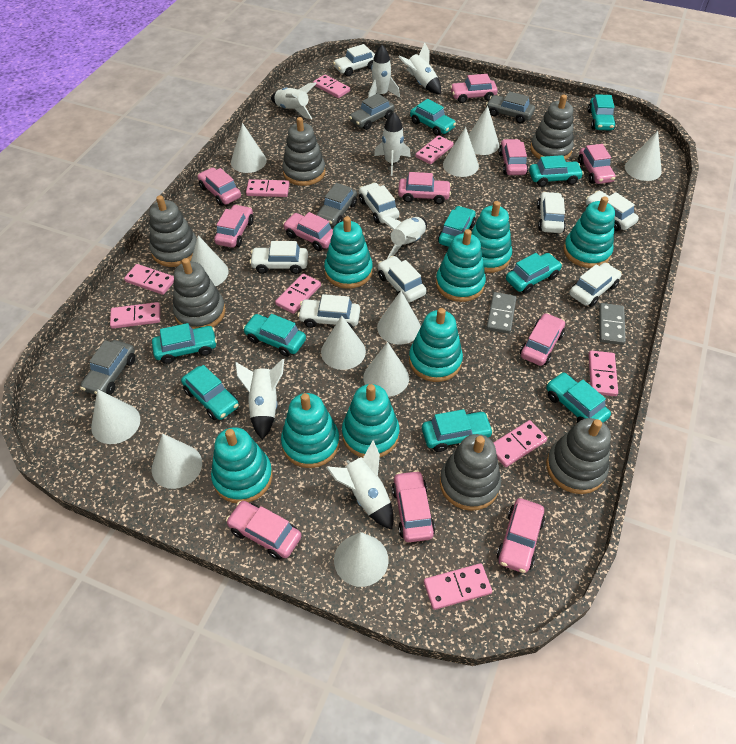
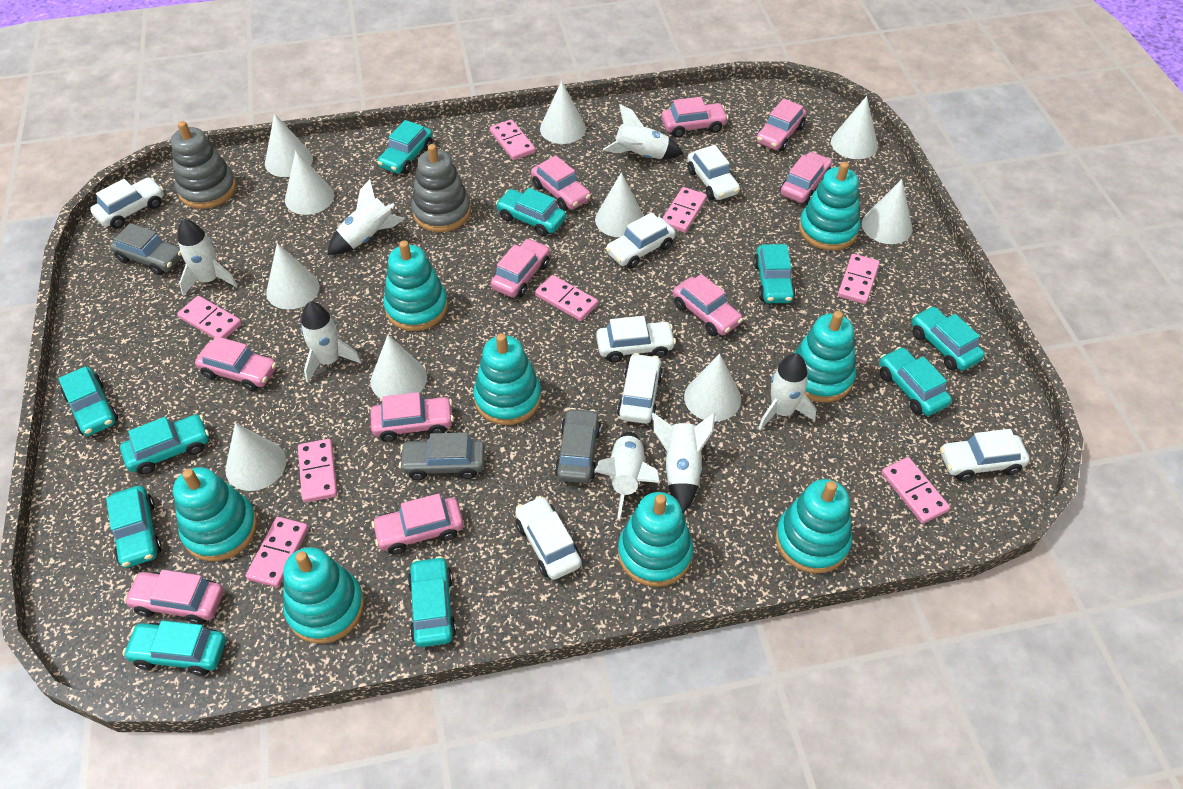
grey car: [80,340,135,395] [317,183,357,226] [349,93,394,130] [486,91,535,123] = 4 -> [110,223,182,276] [399,432,485,480] [555,408,601,483] = 3
grey domino: [486,292,516,334] [599,303,626,345] = 2 -> none = 0
grey stacking toy: [149,195,197,267] [173,258,225,329] [282,117,326,186] [440,434,501,511] [530,95,574,160] [546,418,611,494] = 6 -> [171,121,236,209] [411,144,471,232] = 2
pink car: [197,168,241,206] [214,204,254,248] [226,501,301,560] [283,212,333,251] [392,470,435,542] [398,172,451,204] [450,74,498,103] [497,498,545,573] [499,139,528,175] [520,313,565,366] [578,144,616,184] = 11 -> [124,570,224,625] [195,336,277,391] [370,392,454,442] [371,493,463,555] [491,238,550,298] [531,155,591,211] [661,97,729,138] [673,274,743,336] [756,98,806,151] [780,152,832,204] = 10
pink domino: [110,302,160,329] [124,264,174,295] [246,179,290,197] [275,273,321,314] [313,75,350,98] [415,135,454,164] [424,563,492,610] [493,420,547,467] [589,351,618,396] = 9 -> [177,296,242,339] [246,517,309,588] [298,439,337,503] [490,119,536,160] [535,275,598,321] [662,187,707,233] [838,254,880,304] [881,457,950,524] = 8
white car: [249,241,308,274] [298,294,360,328] [333,44,375,76] [359,182,399,223] [378,256,427,302] [537,192,566,233] [570,263,622,307] [586,191,639,231] = 8 -> [90,177,164,229] [515,496,582,580] [596,316,676,363] [606,212,676,269] [617,353,663,424] [687,145,740,200] [940,429,1030,481] = 7
white cone: [91,389,140,444] [152,434,202,489] [191,235,229,286] [231,123,267,173] [321,316,366,370] [334,532,389,587] [363,342,409,397] [377,291,421,345] [443,127,479,177] [469,106,499,155] [625,131,662,181] = 11 -> [225,423,286,491] [265,113,313,177] [266,243,320,309] [285,150,334,215] [371,335,427,399] [540,81,586,144] [595,172,644,237] [684,354,741,421] [831,96,878,159] [862,179,912,244] = 10

